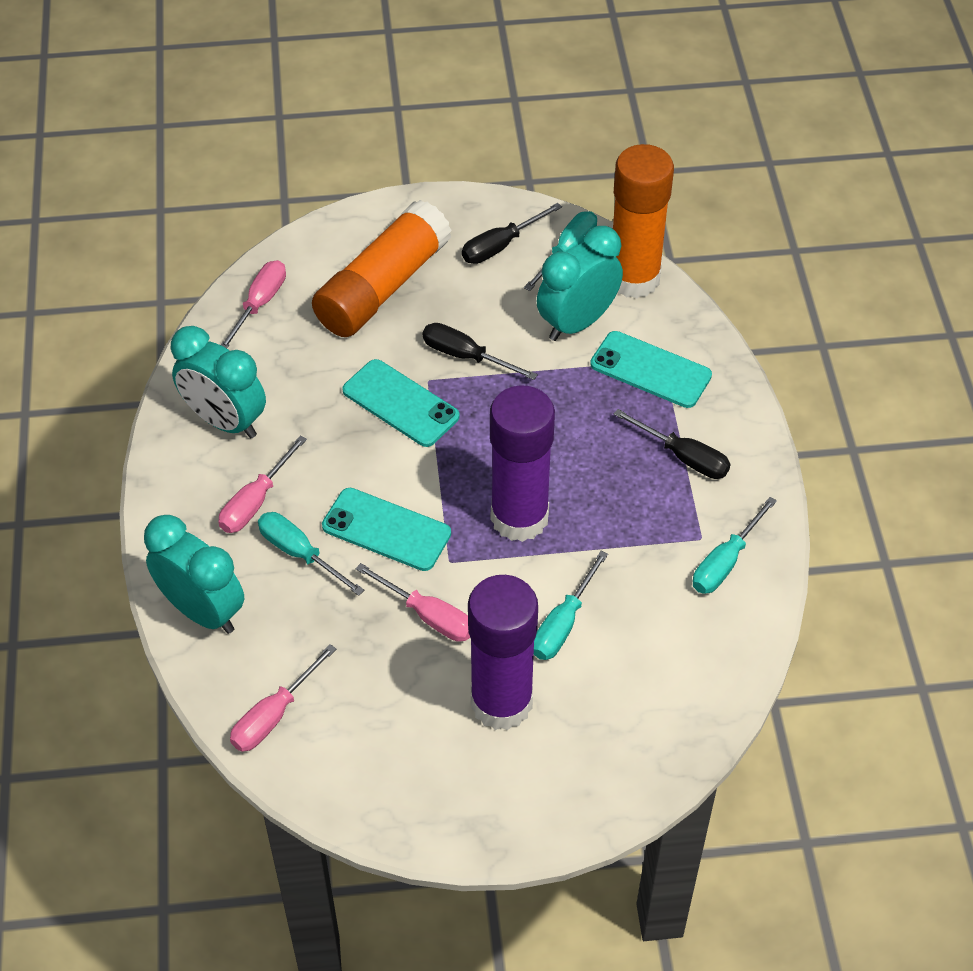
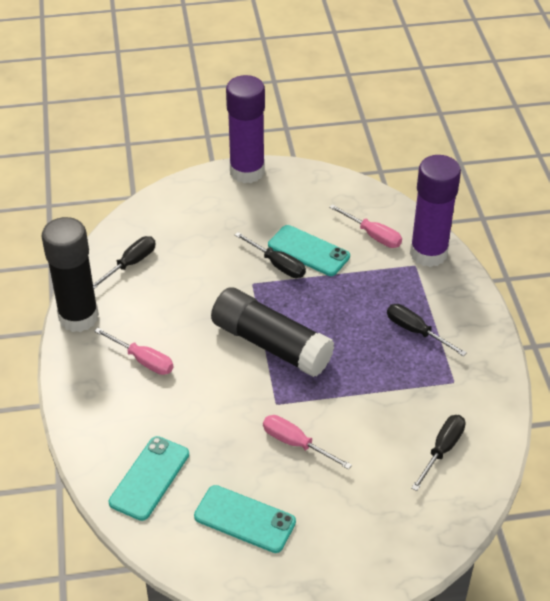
black glue stick: none = 0 -> [42,217,99,332] [211,287,334,377] = 2
black screwdriver: [422,323,538,380] [462,203,562,264] [614,409,730,479] = 3 -> [93,236,156,289] [235,232,306,278] [387,304,467,356] [412,415,466,491] = 4
orange glue stick: [312,200,452,337] [613,144,674,298] = 2 -> none = 0
pink screwdriver: [219,435,307,533] [221,260,286,348] [230,644,337,752] [356,563,470,642] = 4 -> [94,328,173,375] [263,415,352,469] [329,204,402,248] = 3
turquoise clock: [144,515,244,634] [171,326,266,438] [537,226,623,341] = 3 -> none = 0
turquoise screwdriver: [258,512,364,596] [524,211,597,291] [534,551,608,660] [693,497,777,594] = 4 -> none = 0

